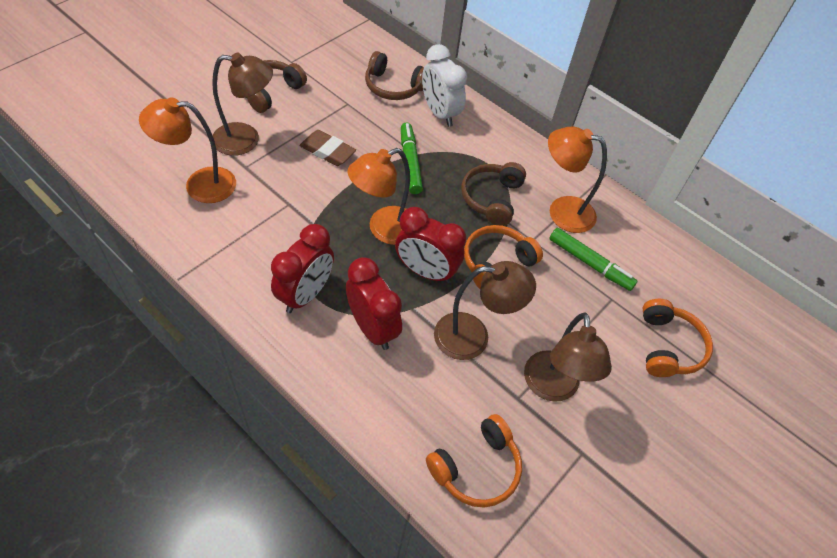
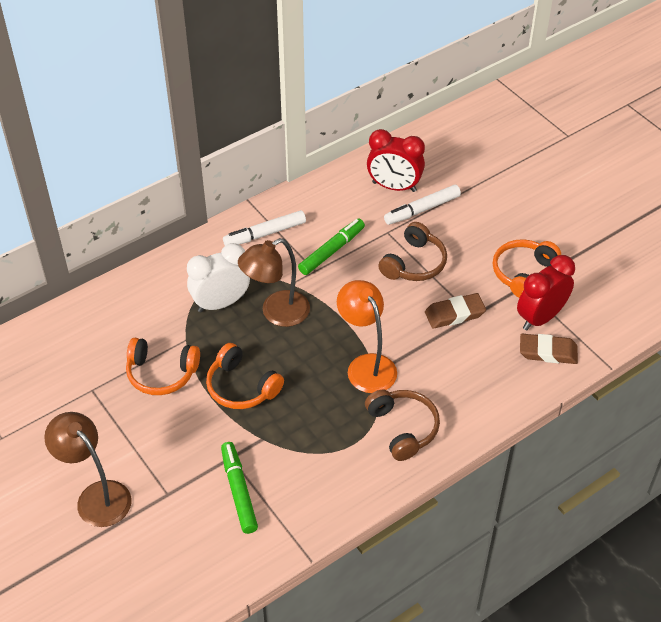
brown eraser: [299,130,356,166] = 1 -> [425,293,486,329] [520,334,578,364] = 2
brown headphones: [246,60,307,113] [365,51,424,100] [461,162,526,226] = 3 -> [365,389,440,461] [378,222,447,281] = 2
brown lamp: [212,53,273,156] [434,261,536,360] [524,312,612,402] = 3 -> [44,412,132,527] [238,238,310,327] = 2
orange lamp: [139,97,236,203] [348,148,410,245] [548,127,607,233] = 3 -> [337,280,397,393] = 1
red clock: [271,224,334,313] [346,257,402,350] [395,207,466,283] = 3 -> [367,129,425,192] [517,255,575,331] = 2
white marker: none = 0 -> [223,210,306,246] [384,185,461,225] = 2

